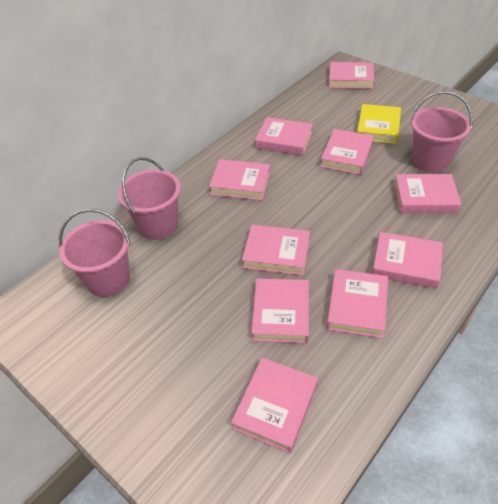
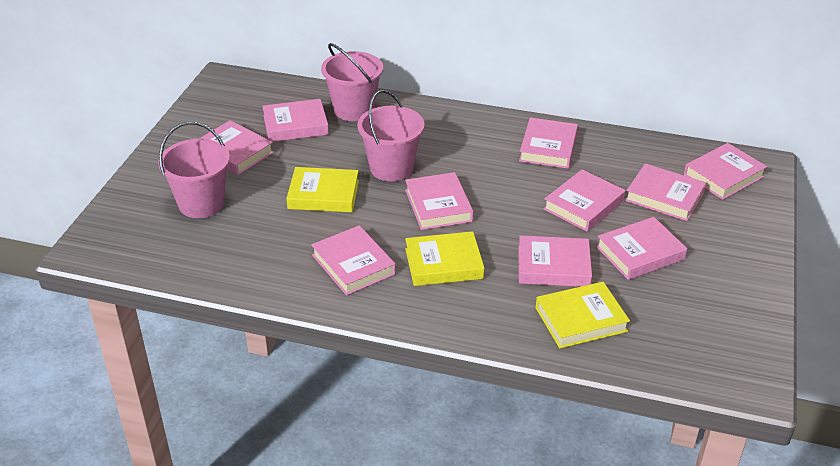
yellow book: [357,104,401,144] = 1 -> [286,167,359,212] [405,231,484,286] [535,282,630,348] = 3

